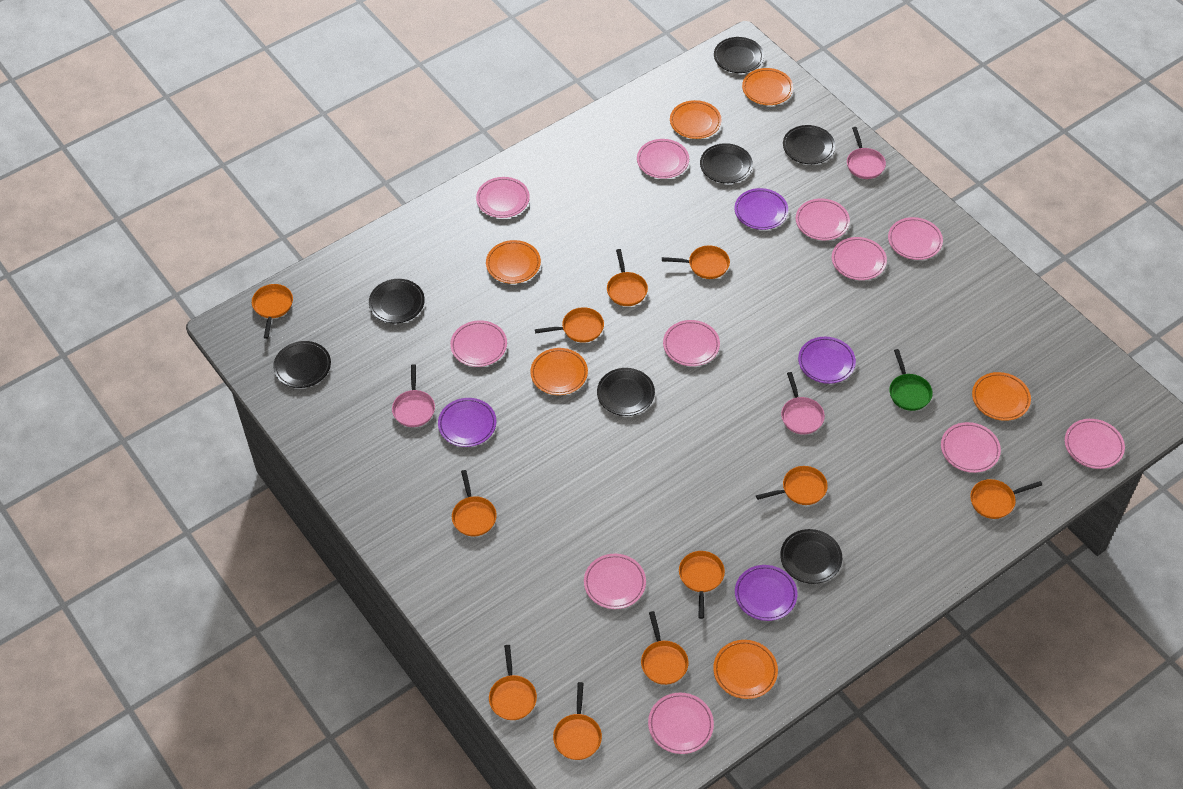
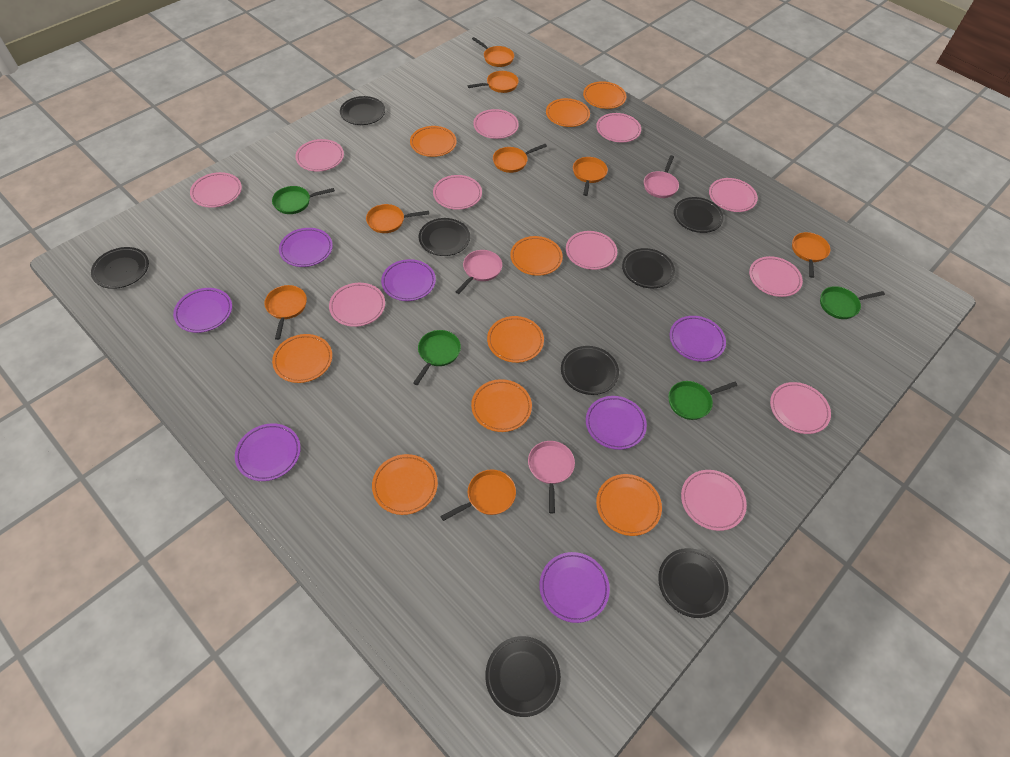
black plate: [273,341,331,388] [369,279,425,323] [597,368,655,416] [700,143,753,183] [714,37,764,73] [780,529,842,584] [783,125,835,164] = 7 -> [91,247,149,289] [340,96,385,125] [419,218,470,256] [485,636,561,717] [561,346,619,395] [622,248,675,288] [658,548,728,618] [674,197,724,233] = 8
green pan: [889,349,933,411] = 1 -> [272,186,335,214] [413,330,461,385] [668,381,738,420] [820,286,885,319] = 4
orange pan: [252,284,293,339] [452,470,497,536] [489,645,537,720] [535,307,604,343] [553,682,602,760] [607,249,648,306] [641,611,689,685] [662,245,730,279] [679,551,725,619] [756,466,828,505] [970,479,1042,519] = 11 -> [264,285,307,340] [366,204,429,233] [441,469,516,521] [468,71,519,93] [472,37,514,67] [493,144,547,173] [573,157,608,196] [792,232,831,278] = 8
orange plate: [486,240,541,284] [530,348,588,395] [670,100,722,139] [713,640,778,699] [742,68,793,105] [972,372,1031,421] = 6 -> [272,334,332,383] [372,454,438,515] [410,126,457,157] [471,379,532,432] [487,316,544,363] [510,236,563,276] [546,98,590,127] [583,81,626,109] [596,474,662,536] = 9
purple plate: [438,398,497,447] [735,188,788,230] [735,565,798,621] [798,337,856,384] = 4 -> [173,288,232,333] [235,423,301,481] [279,228,333,267] [381,259,436,301] [539,552,610,623] [586,396,647,450] [669,316,726,362] = 7

